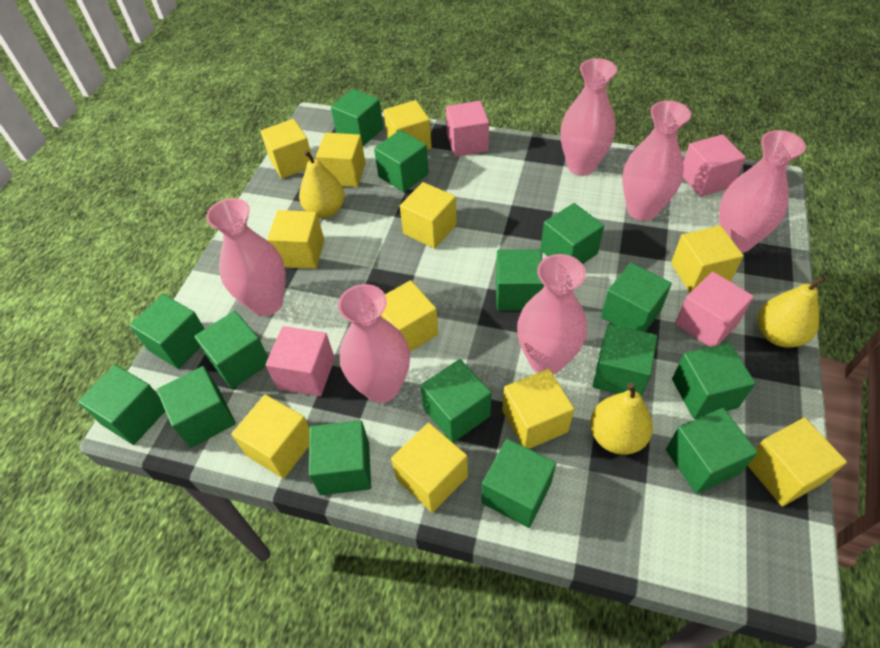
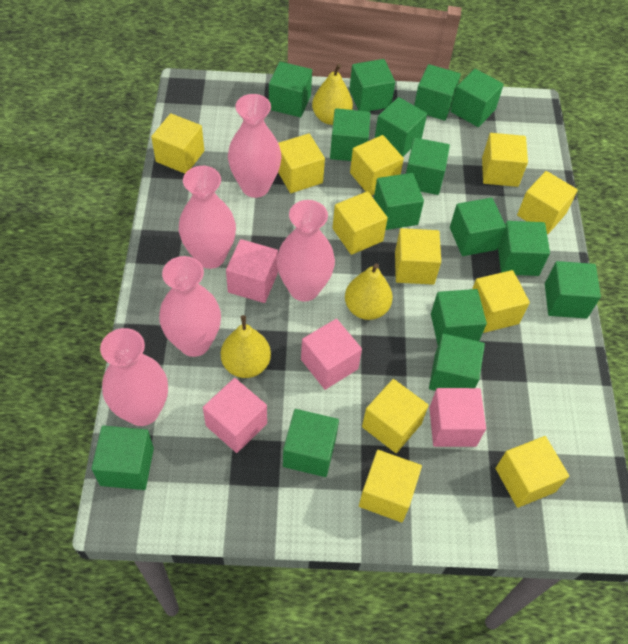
pink vase: [206,198,286,316] [338,284,410,403] [517,254,587,374] [561,58,617,176] [622,101,691,221] [719,130,806,253] = 6 -> [100,328,168,426] [159,256,221,357] [179,166,236,269] [228,94,281,198] [277,200,335,302] = 5

